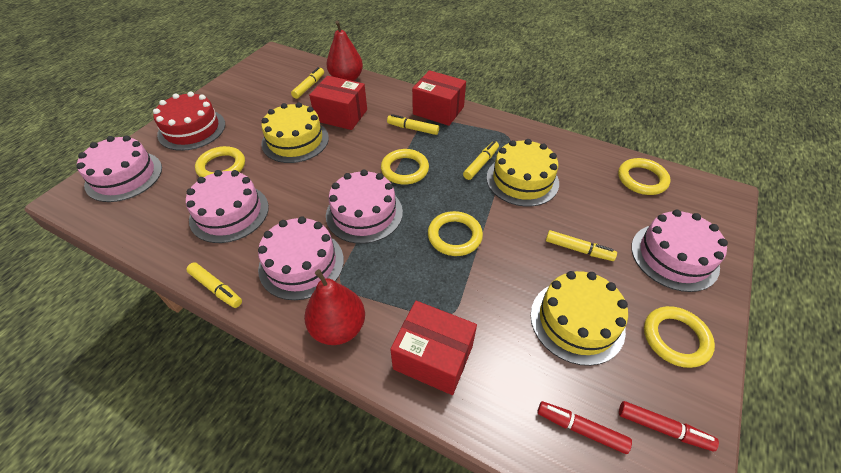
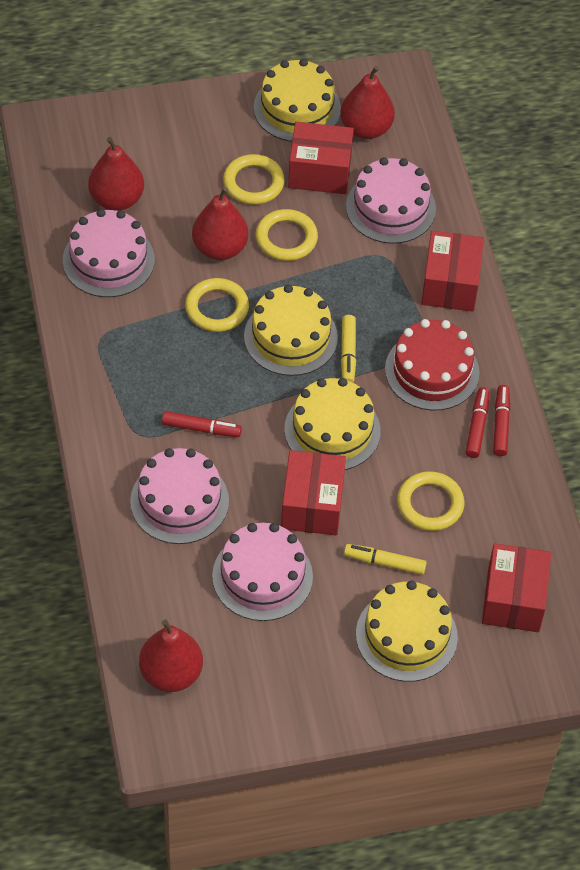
pink cake: [76,135,162,202] [186,170,269,243] [258,217,344,300] [326,170,403,244] [631,210,728,292] = 5 -> [63,209,155,297] [130,448,229,544] [212,523,313,621] [346,157,436,244] = 4
red box: [309,76,367,130] [390,301,477,395] [412,70,466,126] = 3 -> [281,450,346,535] [288,122,354,194] [421,231,484,312] [482,544,551,632] = 4
red marker: [537,401,632,454] [619,401,719,451] = 2 -> [162,411,242,437] [466,387,490,458] [493,385,510,456] = 3
red pear: [304,269,365,345] [327,21,363,81] = 2 -> [88,137,144,211] [139,620,203,692] [192,187,248,260] [340,66,395,139] = 4
yellow cake: [261,102,329,163] [487,139,559,207] [531,271,628,366] = 3 -> [244,284,338,376] [253,59,341,142] [284,378,381,470] [356,581,458,682] = 4
yellow marker: [186,262,242,308] [291,67,324,99] [387,114,439,135] [463,141,499,180] [546,230,617,261] = 5 -> [341,315,356,382] [344,544,427,575] = 2
yellow ring: [195,146,245,177] [381,149,429,185] [428,211,483,256] [618,158,670,195] [644,306,715,368] = 5 -> [185,278,249,332] [223,154,285,205] [256,209,318,261] [397,471,464,531] = 4

